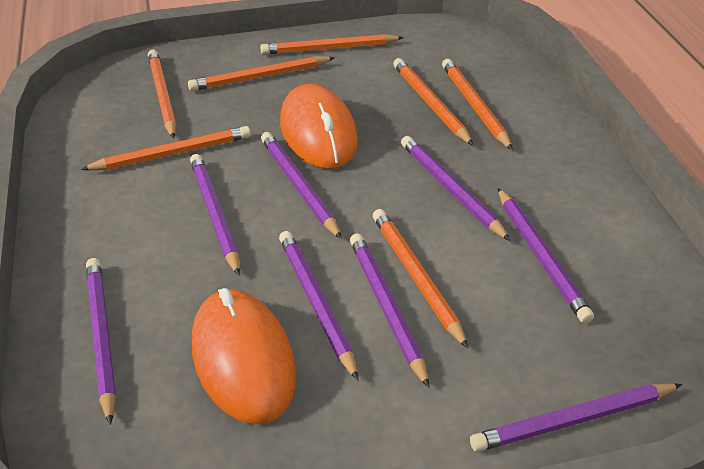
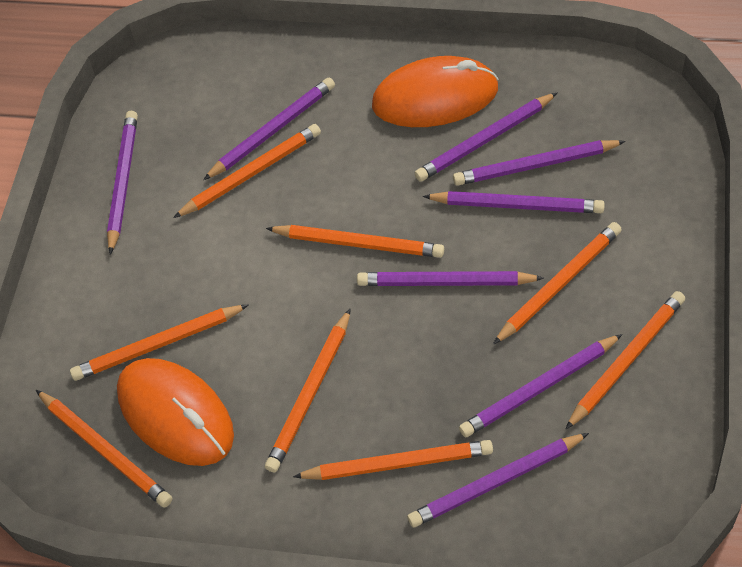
orange pencil: [81,126,251,170] [148,50,176,139] [188,56,335,91] [260,34,404,55] [373,209,469,349] [393,58,473,145] [442,59,513,150] = 7 -> [36,390,172,508] [70,305,248,381] [173,124,321,218] [265,308,351,472] [266,225,444,258] [293,440,493,480] [493,222,622,345] [566,291,685,429] = 8

